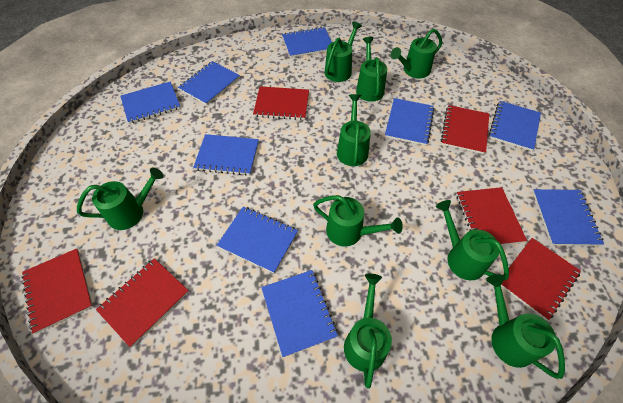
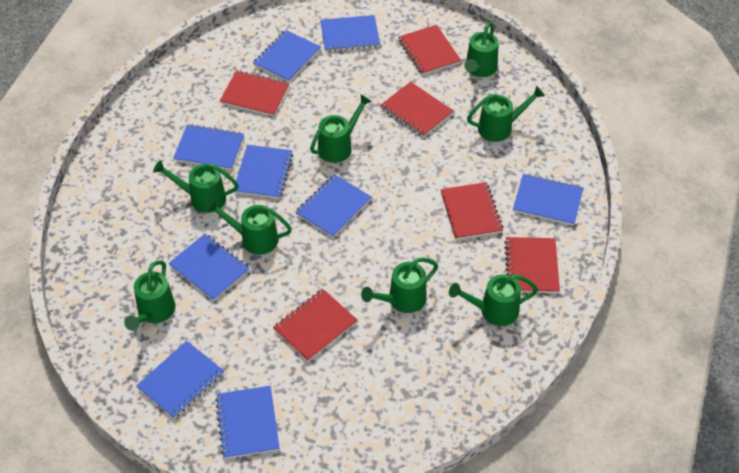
green watering can: [77,168,164,230] [313,195,403,247] [325,21,362,82] [337,94,371,166] [344,274,392,389] [356,37,387,102] [391,29,442,78] [436,200,509,280] [486,274,565,379] = 9 -> [124,260,175,331] [153,160,238,213] [206,198,292,255] [310,94,372,163] [361,258,438,313] [449,274,538,326] [465,22,499,77] [467,86,545,142] = 8

